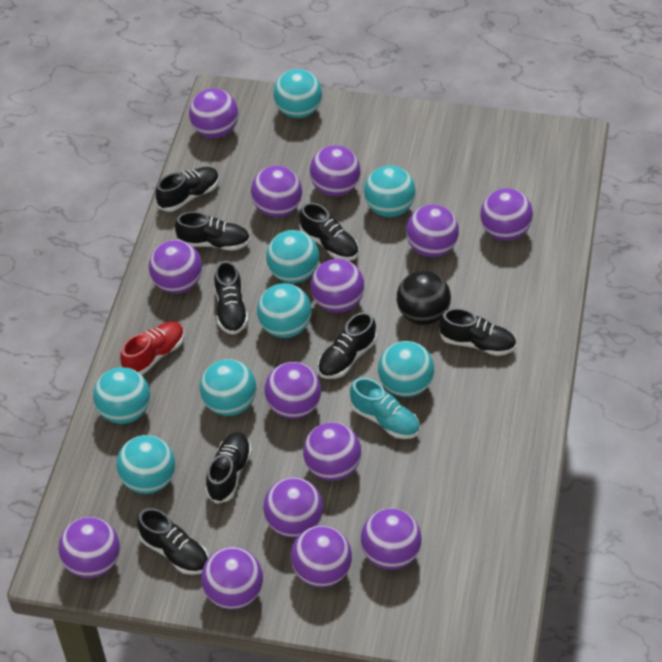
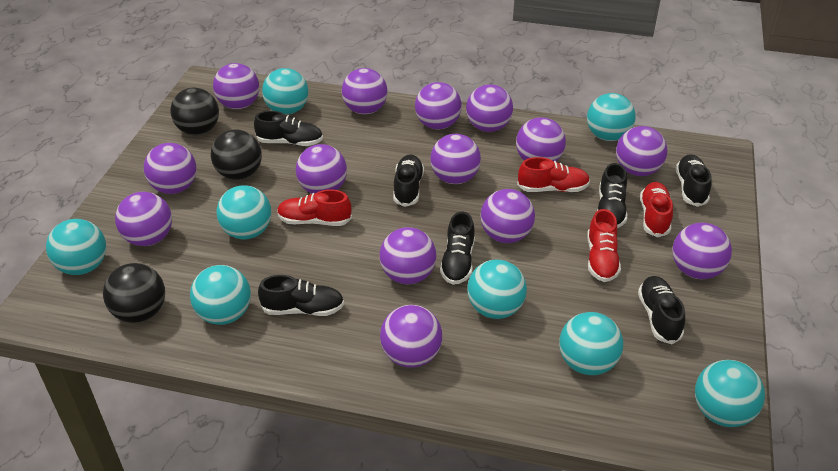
black ball: [397,271,451,325] = 1 -> [103,263,165,323] [170,88,219,135] [211,129,262,180] = 3
black shoe: [137,508,209,575] [156,167,220,212] [175,212,250,251] [206,432,252,504] [214,261,248,335] [299,202,359,261] [318,312,377,379] [439,308,516,356] = 8 -> [254,111,323,146] [258,275,344,316] [393,154,424,207] [440,212,475,285] [597,163,627,228] [638,276,685,344] [676,154,712,207] = 7
red shoe: [120,322,184,375] = 1 -> [277,190,352,226] [517,157,590,192] [587,209,621,282] [640,182,673,237] = 4
turquoise shoe: [350,378,420,439] = 1 -> none = 0

